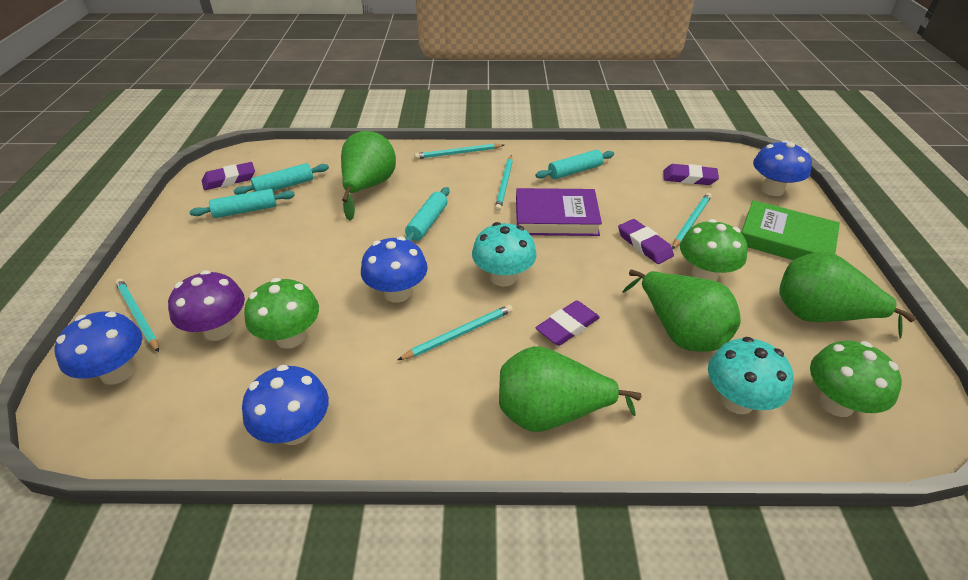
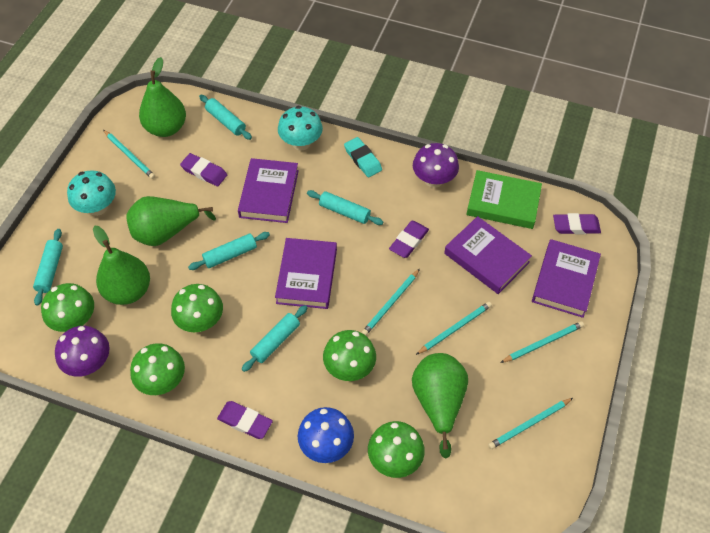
blue mushroom: [54,311,143,385] [242,365,329,445] [361,237,428,303] [753,140,812,196] = 4 -> [298,407,354,463] = 1
green mushroom: [244,278,319,349] [680,219,748,281] [810,341,902,417] = 3 -> [41,283,94,332] [130,343,185,395] [171,284,223,332] [323,330,376,381] [368,421,425,478] = 5
purple book: [516,188,602,236] = 1 -> [238,158,299,223] [275,238,337,309] [444,216,532,294] [532,239,601,318] = 4
purple mushroom: [168,270,245,341] = 1 -> [55,326,110,377] [413,143,459,188] = 2
turquoise eraser: none = 0 -> [344,137,382,177] = 1
turquoise rolling pin: [190,189,295,218] [234,163,329,195] [405,187,449,242] [536,150,614,179] = 4 -> [33,229,63,306] [188,232,270,270] [199,95,252,140] [242,305,308,372] [307,190,383,225] = 5

